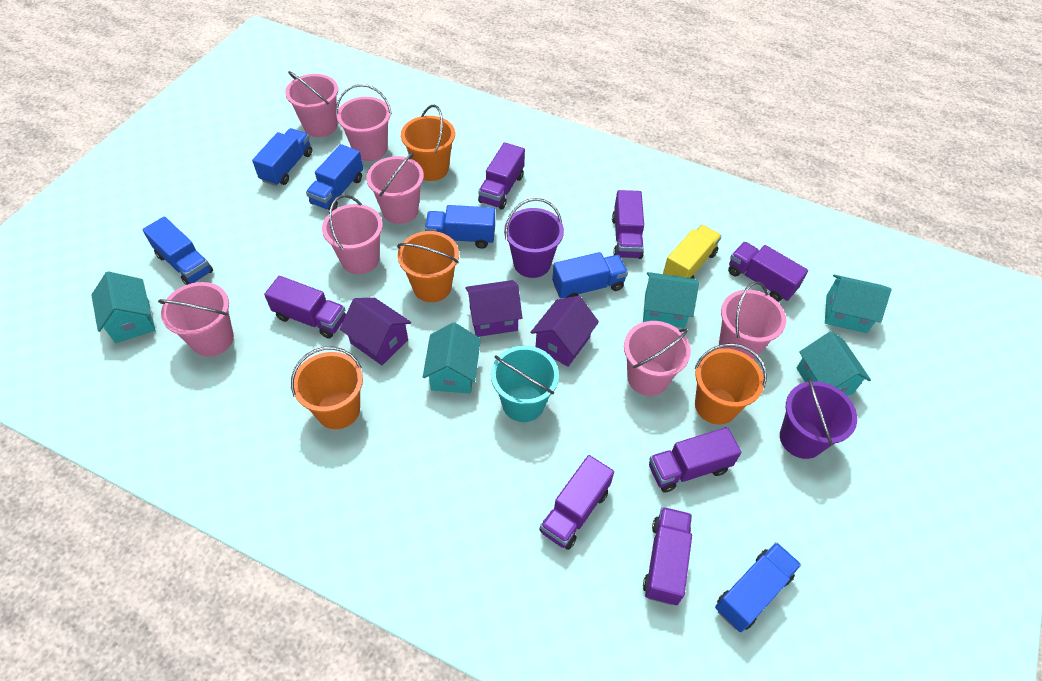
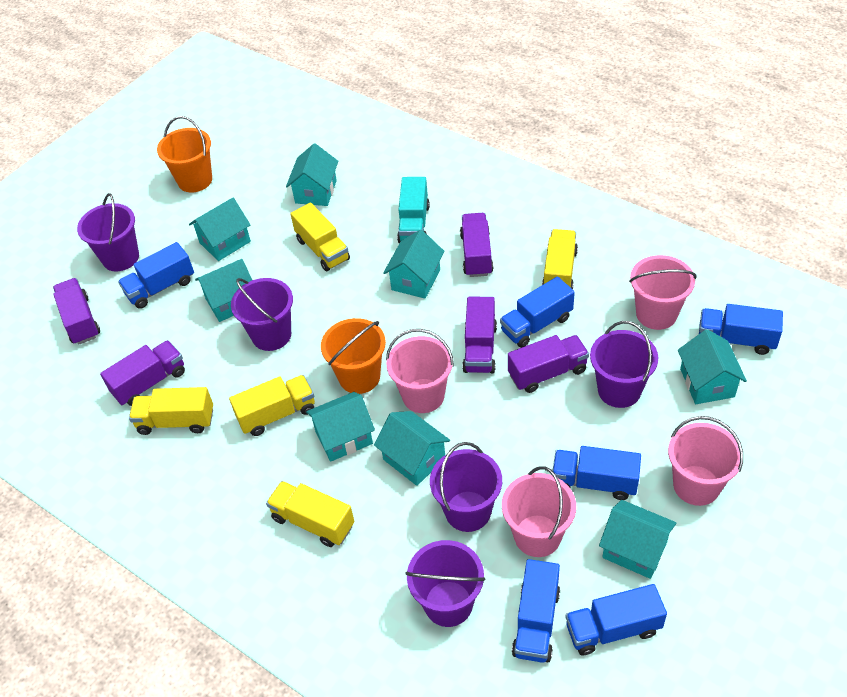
orange bucket: [291,347,363,429] [397,231,459,302] [401,105,455,181] [695,343,767,425] = 4 -> [157,116,212,193] [321,318,386,394] = 2
pink bucket: [158,282,234,357] [285,71,338,137] [322,195,383,274] [336,84,392,161] [366,152,424,224] [624,321,691,396] [719,281,786,360] = 7 -> [386,329,454,413] [502,466,576,557] [629,255,697,330] [668,416,743,506] = 4
purple bucket: [504,198,564,278] [780,377,857,459] = 2 -> [77,193,139,271] [231,278,293,351] [405,540,486,627] [430,442,502,532] [590,321,658,408] = 5
purple house: [340,298,411,365] [465,280,522,337] [530,296,599,367] = 3 -> none = 0
purple truck: [264,276,346,339] [478,142,525,210] [539,455,614,550] [612,190,644,259] [643,507,692,605] [649,427,741,493] [728,242,808,302] = 7 -> [53,278,100,345] [100,340,185,406] [460,213,493,277] [462,297,497,373] [508,335,589,393] = 5
turquoise bucket: [491,346,559,422] = 1 -> none = 0
turquoise house: [91,271,155,343] [423,322,481,393] [643,272,699,328] [797,332,871,396] [825,275,891,333] = 5 -> [189,198,251,261] [195,259,252,322] [286,143,339,206] [306,392,375,462] [374,411,450,486] [383,230,444,299] [599,500,677,579] [678,329,747,404] = 8
turquoise truck: none = 0 -> [397,177,430,243] = 1
yellow truck: [663,225,722,278] = 1 -> [129,387,213,435] [229,375,315,436] [266,481,354,547] [290,203,350,271] [542,229,578,289] = 5

